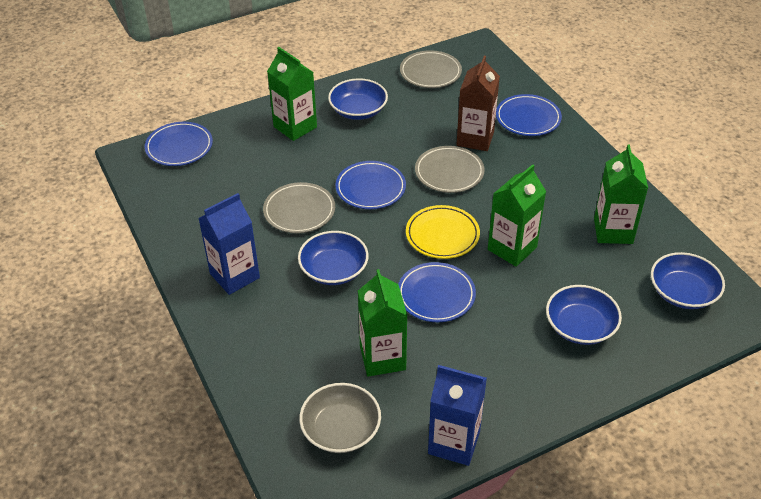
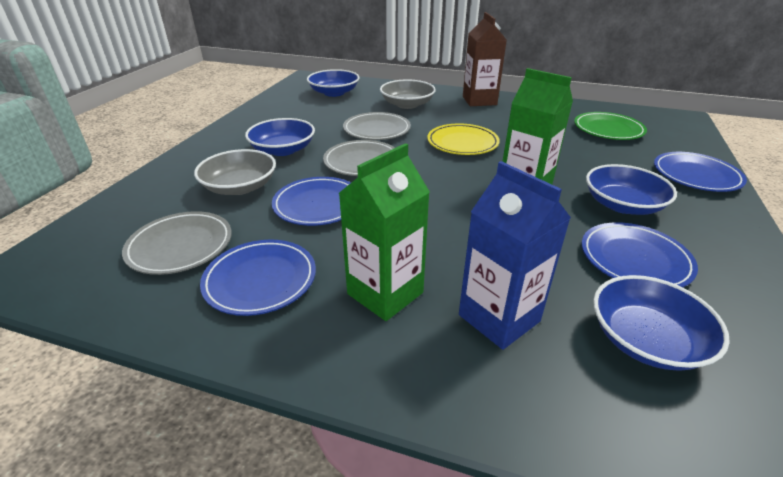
blue carton: [198,193,260,295] [428,365,487,466] = 2 -> [459,161,571,350] = 1
green carton: [267,47,317,141] [358,269,408,377] [488,164,546,267] [594,144,648,244] = 4 -> [339,143,430,321] [502,68,573,184] = 2
green plate: none = 0 -> [574,112,647,140] = 1
grey bowl: [299,383,381,453] = 1 -> [194,149,276,195] [380,79,436,109] = 2

